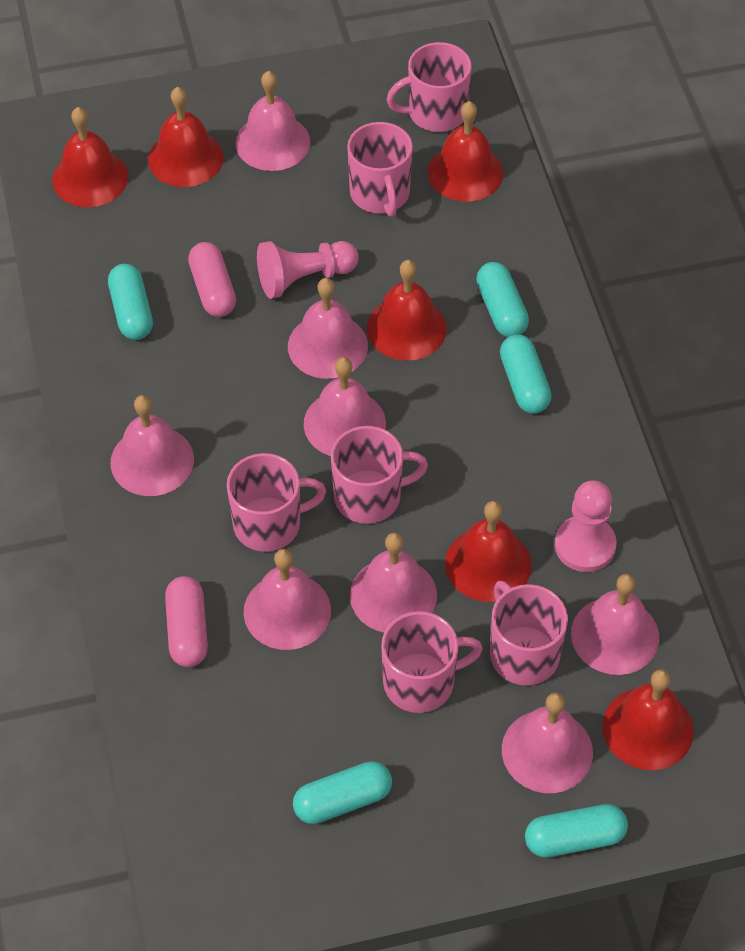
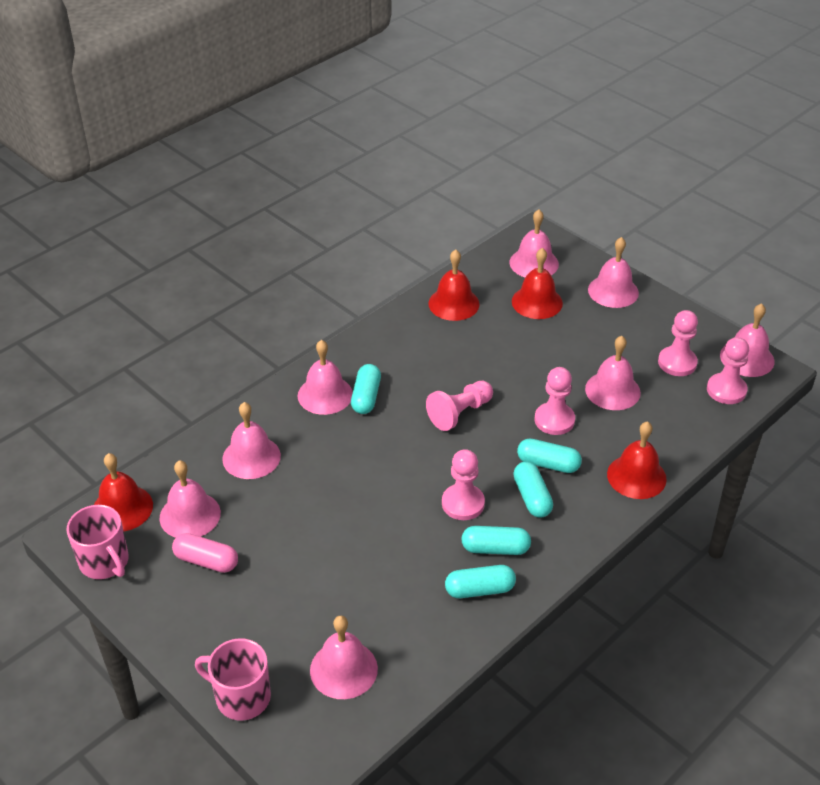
pink capsule: [165,576,208,667] [188,242,236,317] = 2 -> [172,533,238,573] = 1
pink mug: [227,453,326,552] [331,426,428,524] [347,122,413,217] [381,611,483,713] [387,42,471,132] [490,581,568,685] = 6 -> [66,505,129,579] [195,638,271,721] = 2
pink pawn: [257,241,359,299] [555,480,617,572] = 2 -> [426,381,493,431] [442,449,485,520] [535,367,575,435] [658,310,698,376] [707,337,749,404] = 5
red bell: [52,107,128,207] [148,87,223,187] [367,260,447,361] [428,101,503,202] [445,501,531,602] [603,669,694,770] = 6 -> [94,453,153,532] [428,249,480,321] [512,248,563,319] [607,421,667,499] = 4

